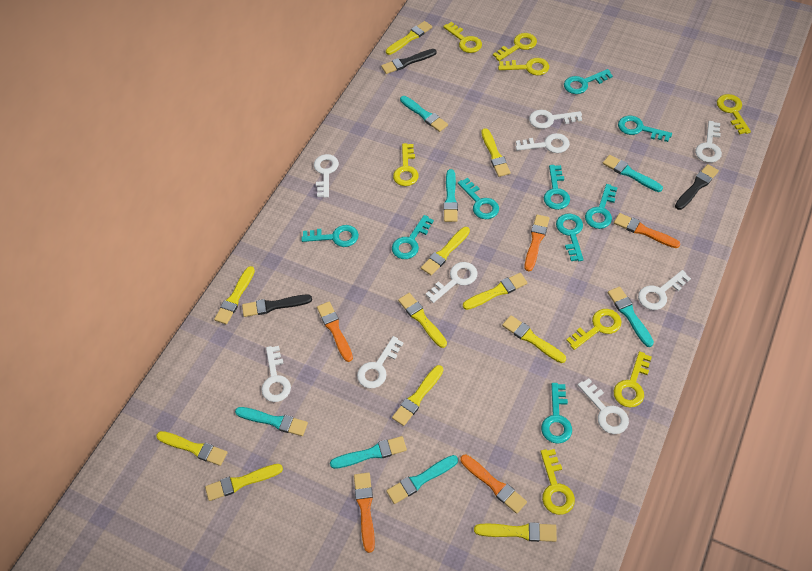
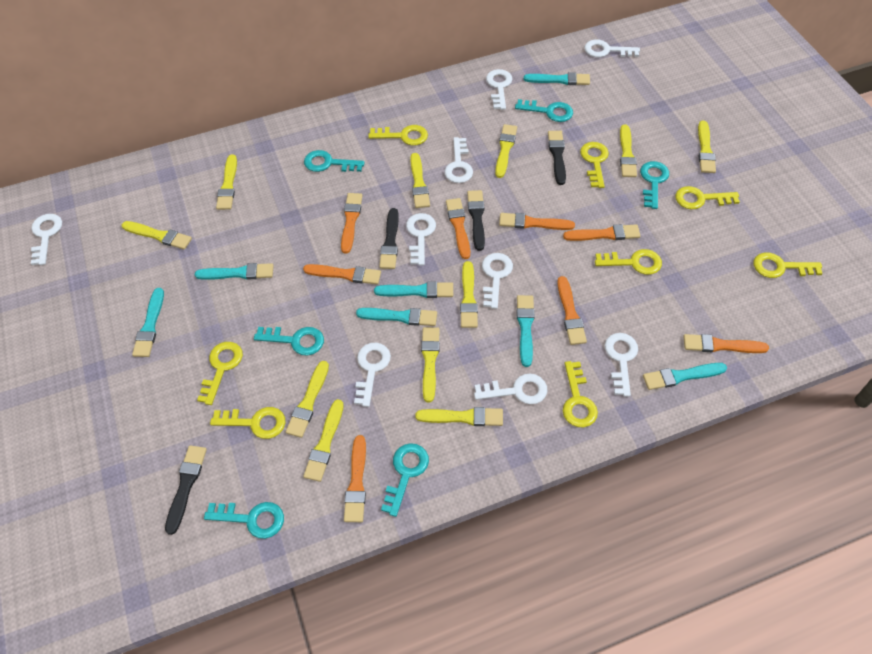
black brush: [242,295,312,317] [381,49,437,74] [675,164,719,210] = 3 -> [165,445,207,535] [379,208,399,269] [467,190,485,251] [548,131,566,185] = 4
orange brush: [317,302,353,362] [354,472,375,553] [460,454,527,514] [525,215,550,271] [614,213,680,248] = 5 -> [303,264,381,285] [341,193,363,253] [344,435,366,522] [446,198,470,259] [499,213,575,230] [557,276,587,345] [563,224,640,241] [683,334,769,353] = 8
turquoise key: [301,225,359,247] [392,215,434,259] [458,178,499,219] [541,383,572,444] [544,165,570,210] [556,214,584,261] [564,69,613,94] [585,184,617,229] [618,116,672,142] = 9 -> [204,502,284,539] [254,327,324,356] [304,150,365,172] [381,443,429,517] [515,99,573,122] [640,161,669,209] = 6

